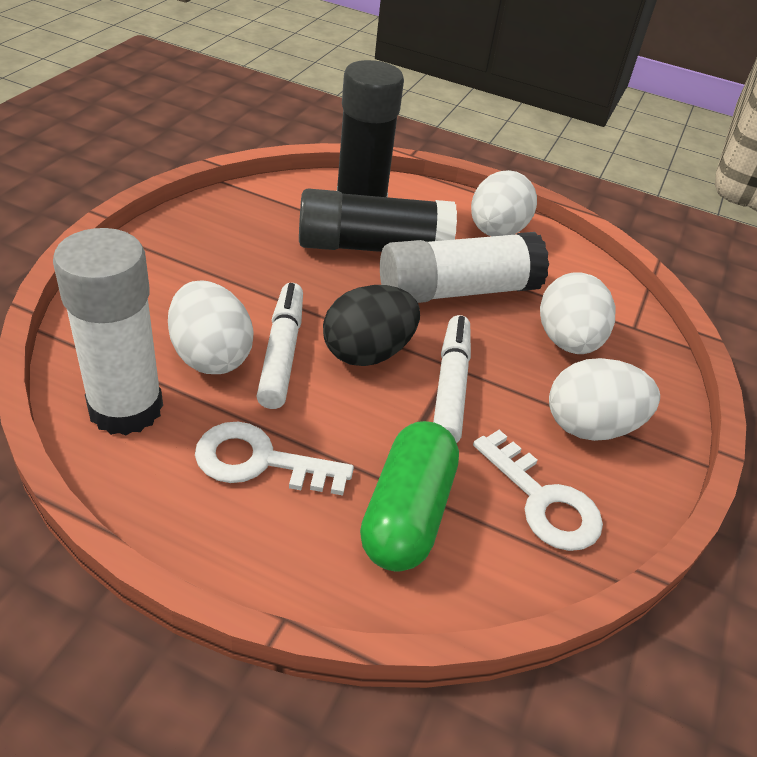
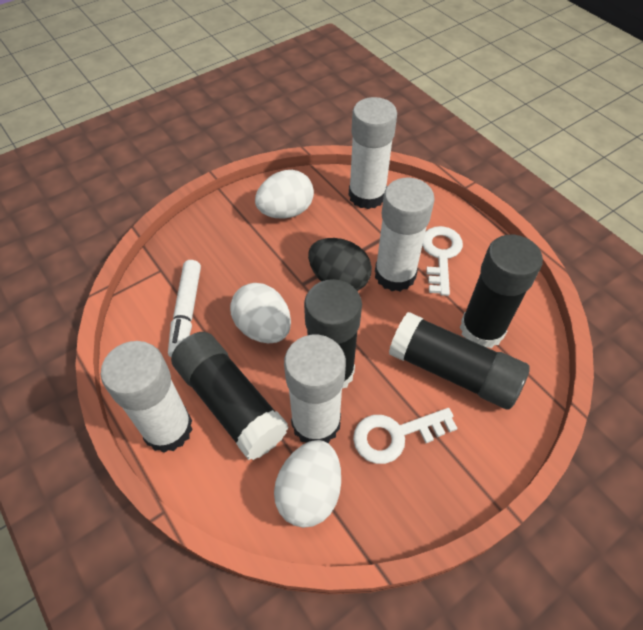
black glue stick: [299,188,457,252] [337,60,404,197] = 2 -> [171,332,289,460] [304,279,362,388] [389,312,530,410] [460,235,543,348] = 4
green capsule: [360,421,459,572] = 1 -> none = 0
white egg: [168,280,254,374] [471,170,537,236] [540,272,615,354] [549,358,660,441] = 4 -> [230,283,291,343] [255,170,314,218] [274,440,341,528] = 3
white glue stick: [53,228,163,435] [380,232,549,303] = 2 -> [101,341,193,453] [284,335,346,443] [348,97,397,209] [375,178,435,291] = 4
white marker: [257,283,303,409] [433,315,471,443] = 2 -> [168,260,201,357] = 1

